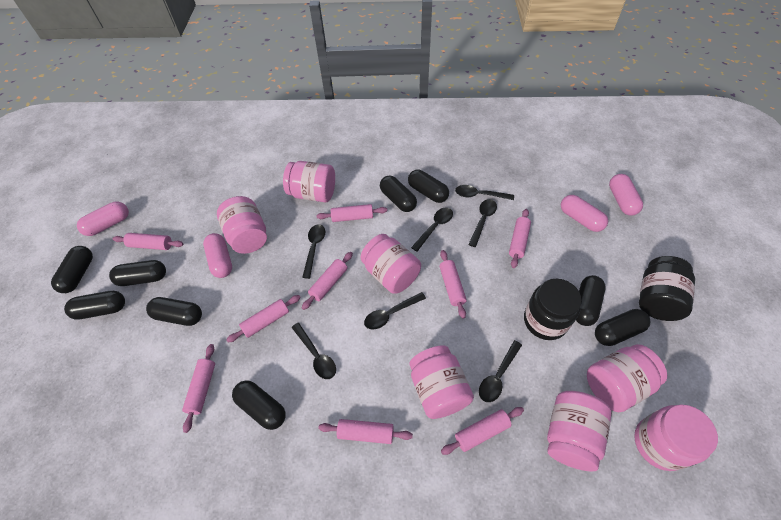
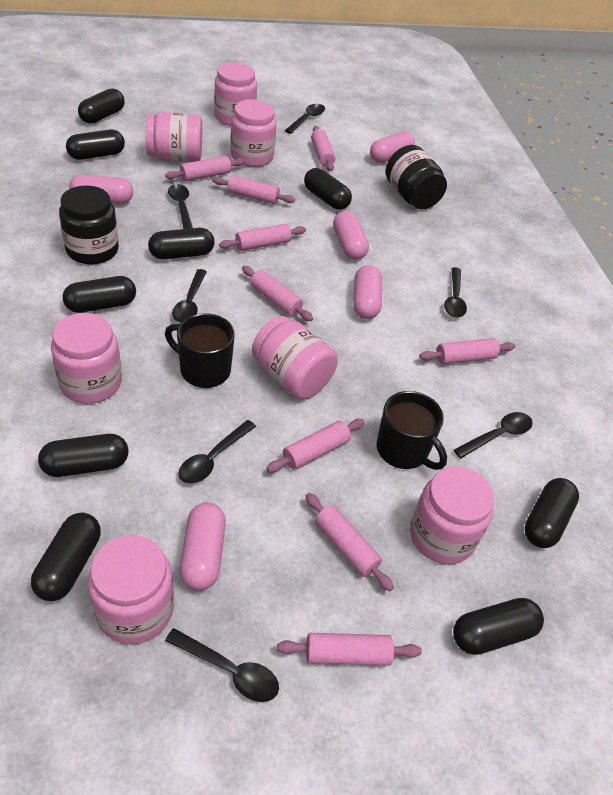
black mug: none = 0 -> [165,313,235,388] [377,391,447,470] = 2
pink capsule: [77,202,129,236] [203,233,232,278] [561,195,608,232] [609,174,643,216] = 4 -> [69,175,133,204] [180,502,226,590] [333,211,369,260] [353,265,382,319] [370,131,415,163] = 5

